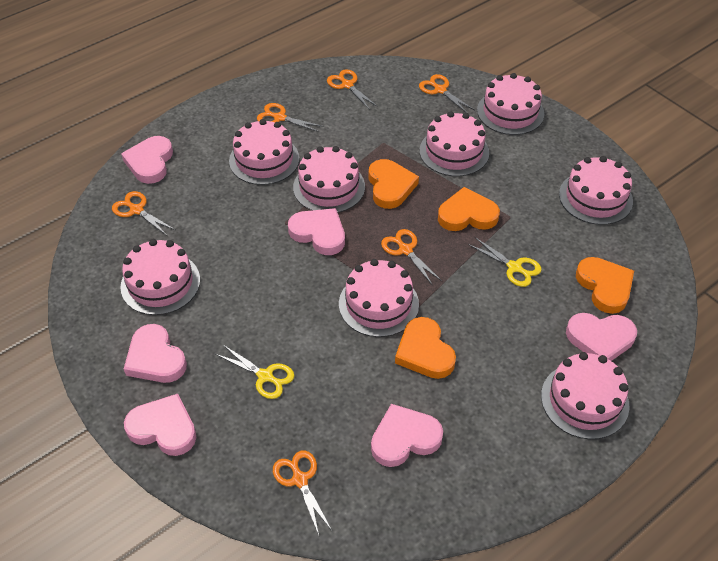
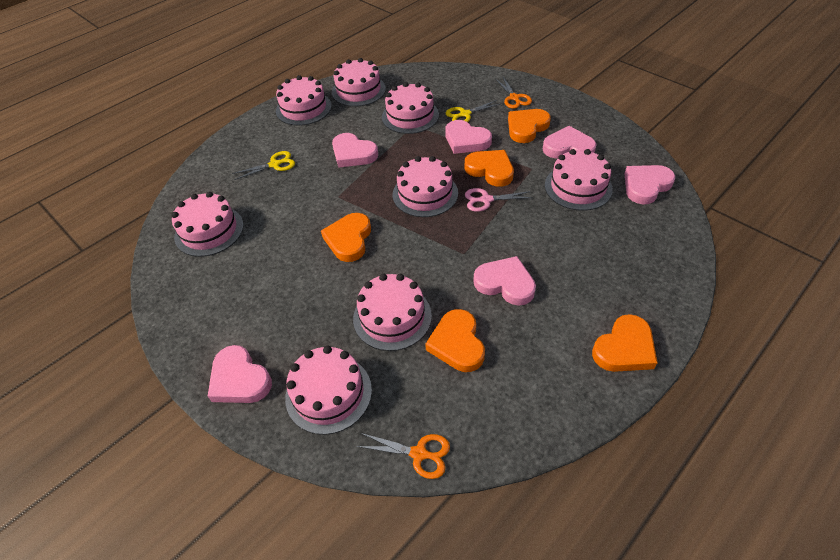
orange heart: [369,159,419,209] [395,317,456,379] [438,187,500,231] [576,257,634,314] = 4 -> [321,213,371,262] [425,309,485,372] [465,150,514,187] [508,109,551,143] [592,314,658,372] = 5
orange scissors: [112,191,175,235] [257,103,324,132] [273,450,332,535] [327,69,378,110] [381,229,442,286] [419,74,474,113] = 6 -> [356,433,450,479] [496,77,532,109] = 2
pink scissors: none = 0 -> [465,188,533,212] = 1

